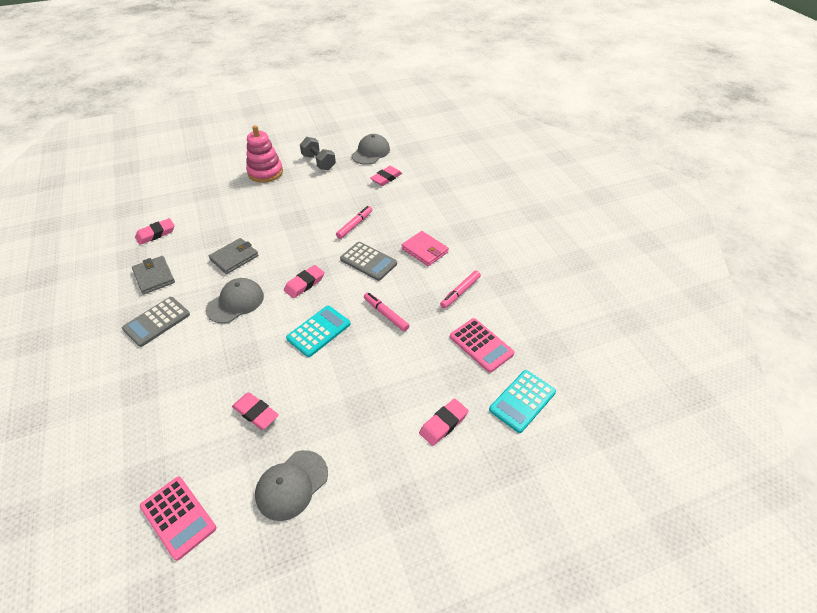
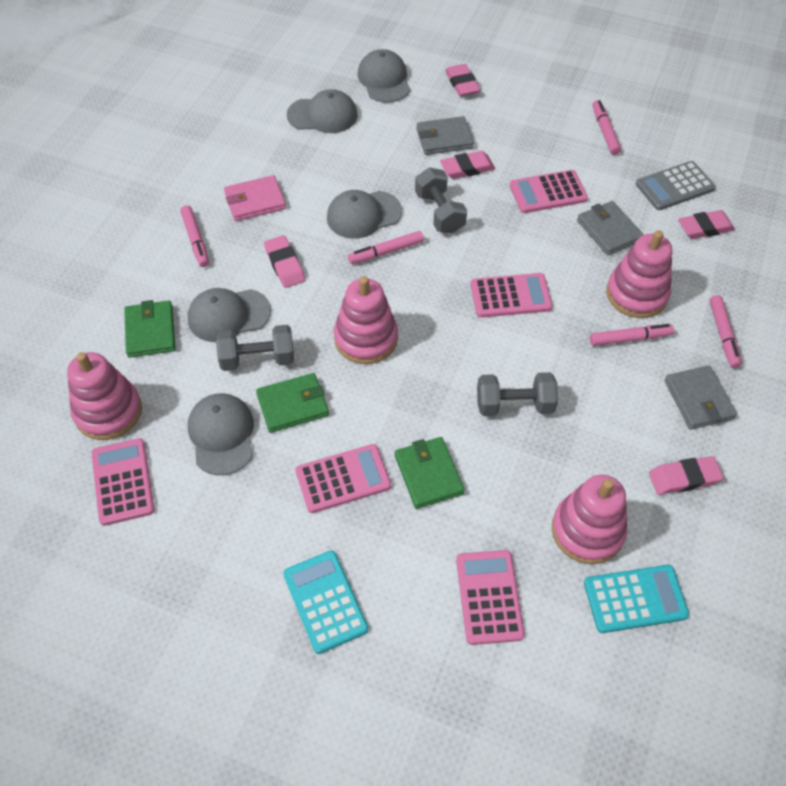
green wallet: none = 0 -> [124,300,175,358] [256,373,329,433] [395,437,465,509] = 3
grey calculator: [122,297,190,347] [340,242,397,281] = 2 -> [636,161,716,210] = 1
grey cap: [206,278,264,324] [255,450,328,521] [352,134,390,165] = 3 -> [188,288,271,342] [188,393,254,475] [287,89,358,133] [327,190,402,239] [358,49,411,103] = 5
grey dumbbell: [300,137,336,170] = 1 -> [216,325,294,371] [415,167,467,234] [477,372,558,416] = 3
grey wallet: [132,256,175,294] [209,238,258,274] = 2 -> [416,116,474,155] [577,201,644,255] [665,365,737,430] = 3
pink calculator: [140,477,217,561] [450,318,515,373] = 2 -> [91,438,155,526] [295,444,391,513] [456,550,525,645] [470,273,553,318] [509,170,588,213] = 5
pink marker: [336,206,372,239] [364,292,409,332] [440,270,481,309] = 3 -> [180,205,209,267] [348,231,424,264] [590,324,674,346] [593,100,621,155] [710,295,741,368] = 5
pink stacking toy: [246,125,283,183] = 1 -> [67,352,142,440] [334,276,398,364] [552,475,627,564] [606,230,672,318] = 4

